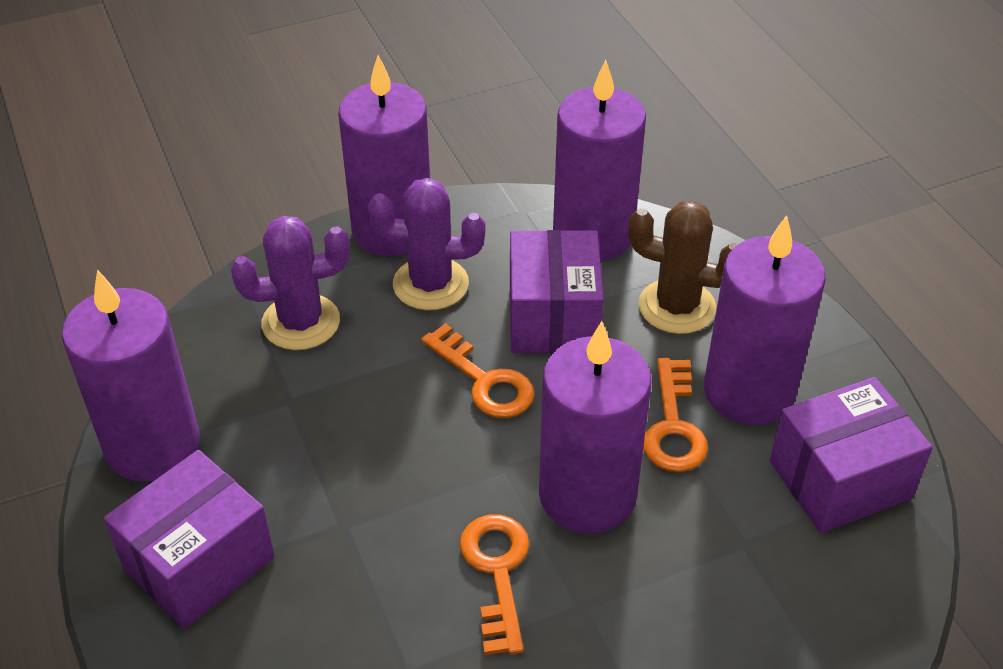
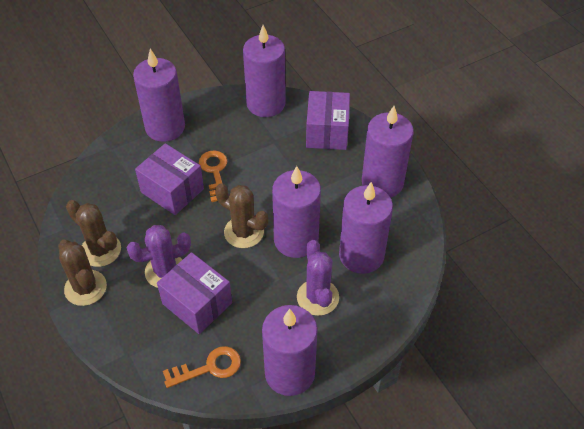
brown cactus: [628,201,738,334] = 1 -> [58,239,107,306] [66,200,121,267] [215,183,268,248] = 3
orange key: [421,323,535,418] [459,514,530,655] [643,358,708,472] = 3 -> [163,346,241,388] [199,150,227,202] = 2
purple candle: [62,270,200,482] [338,55,430,256] [539,321,651,534] [553,59,646,261] [704,215,826,425] = 5 -> [133,49,185,142] [243,25,286,117] [262,305,318,396] [272,166,321,258] [339,182,393,274] [362,106,414,198] = 6

